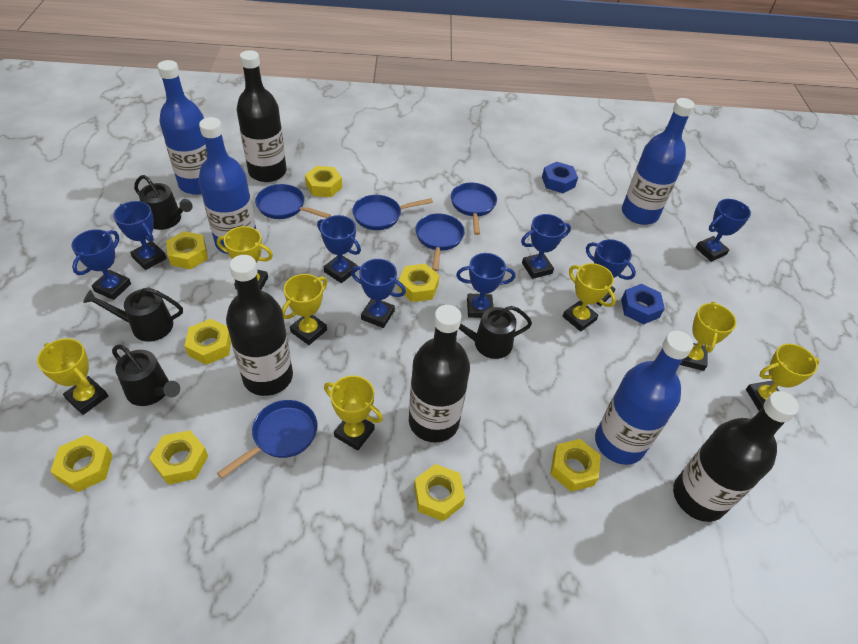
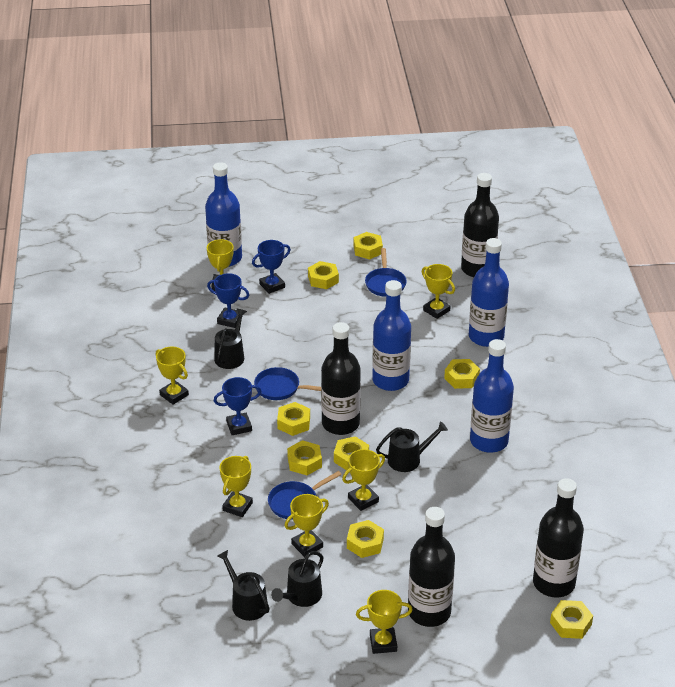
blue nut: [542,162,578,193] [621,284,665,324] = 2 -> none = 0
blue pan: [217,400,318,478] [255,184,331,219] [352,195,433,230] [416,214,465,271] [451,183,497,235] = 5 -> [254,367,321,400] [268,471,342,520] [365,248,407,297] = 3
blue trophy: [72,229,131,300] [113,201,167,270] [317,215,361,283] [351,259,406,328] [456,253,515,318] [521,214,571,279] [586,239,636,306] [695,199,751,262] = 8 -> [207,273,249,328] [214,377,262,435] [252,240,291,294] = 3

